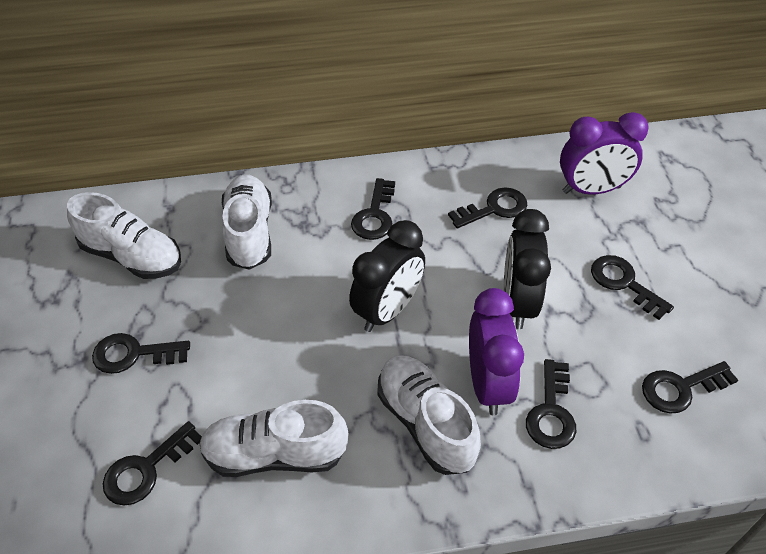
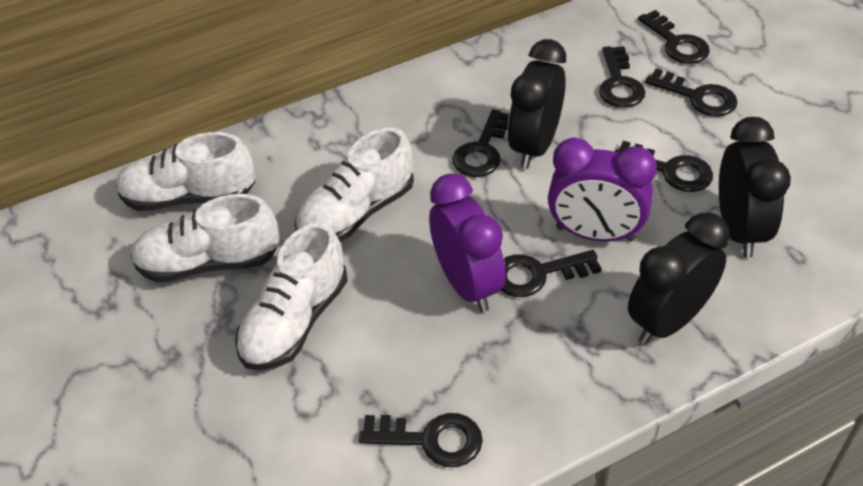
black clock: [349,220,425,332] [503,209,551,329] = 2 -> [508,39,566,169] [628,213,730,345] [719,117,791,258] = 3

